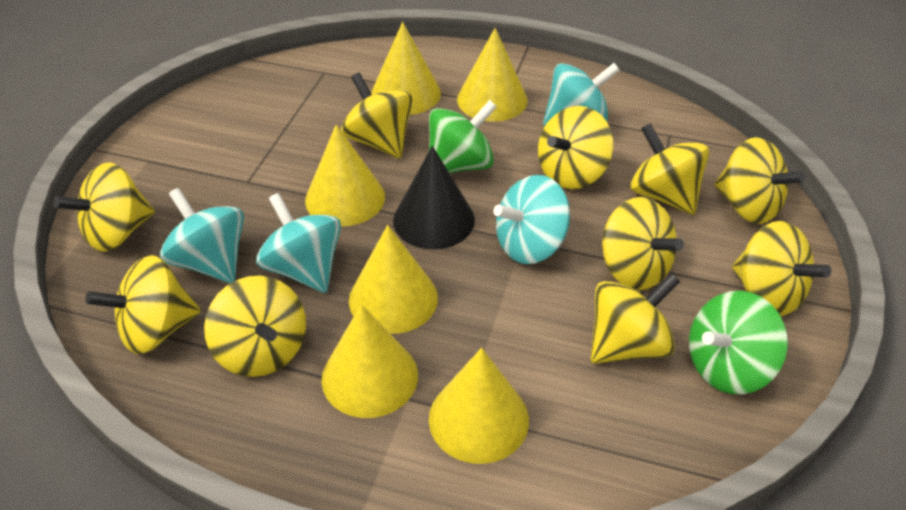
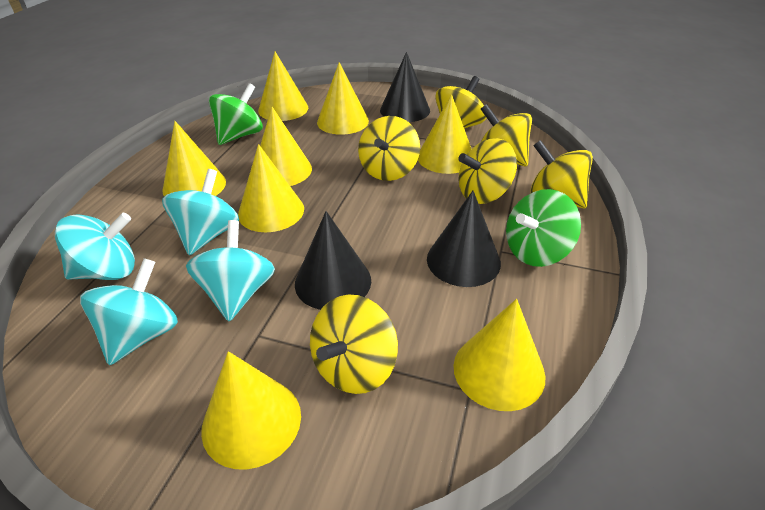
black cone: [393,146,475,249] = 1 -> [295,211,371,310] [380,52,430,122] [427,191,501,287] = 3
yellow cone: [305,125,385,226] [322,304,418,418] [349,225,438,334] [371,22,441,115] [429,348,529,464] [457,28,527,122] = 6 -> [162,121,226,196] [201,351,301,469] [238,144,304,232] [258,52,308,121] [260,107,312,186] [317,62,369,135] [418,94,471,174] [454,299,546,411] = 8
yellow spinning top: [53,162,155,252] [85,255,201,354] [204,276,306,377] [341,73,413,159] [538,106,613,189] [591,273,680,364] [602,197,684,290] [630,123,709,215] [715,137,806,224] [732,221,831,316] = 10 -> [310,294,398,394] [358,116,420,181] [435,76,487,129] [458,138,517,204] [481,104,532,166] [530,140,593,208] = 6

